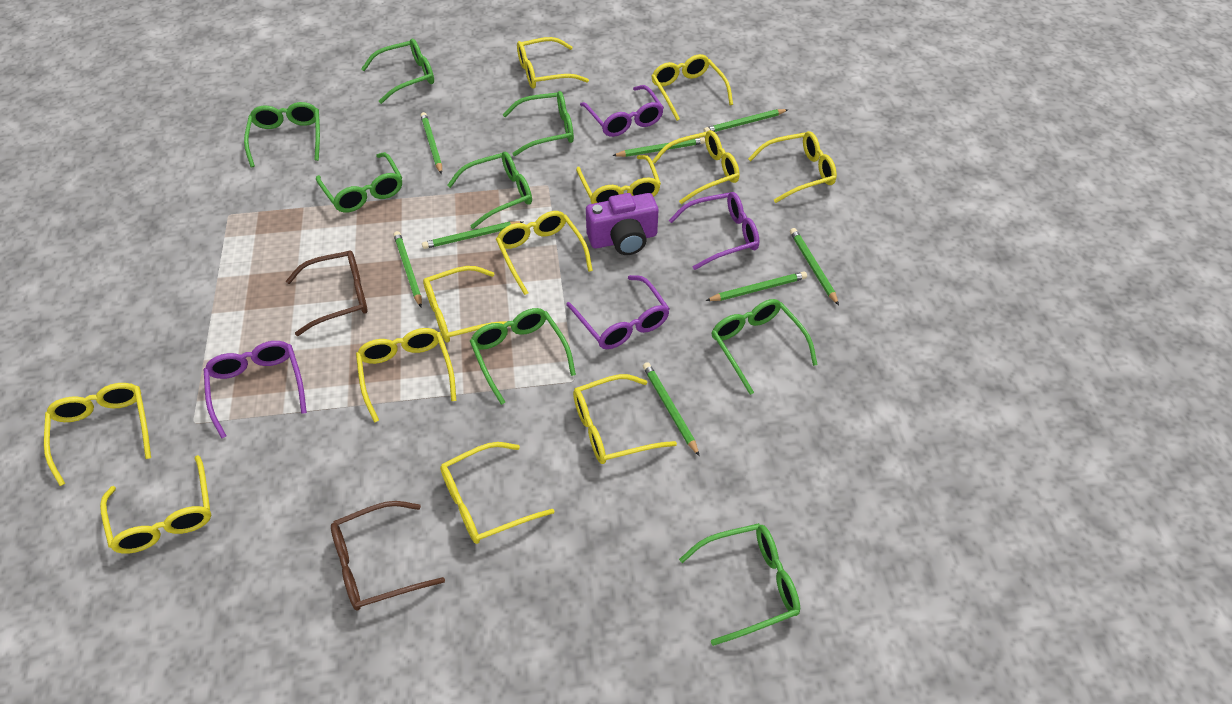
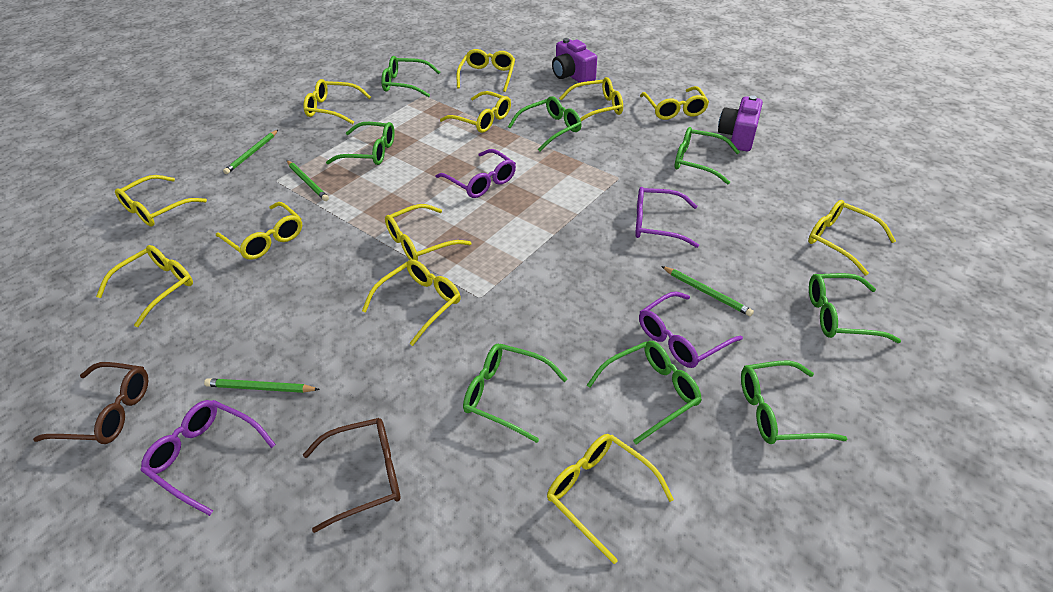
green pencil: [394,231,422,307] [421,112,442,174] [422,221,523,249] [612,137,705,157] [643,362,700,456] [704,109,789,132] [706,271,807,301] [790,228,839,305] = 8 -> [204,378,320,393] [223,130,278,174] [287,160,329,201] [661,266,754,317] = 4
purple camera: [586,193,658,255] = 1 -> [552,38,597,83] [718,95,763,151] = 2

